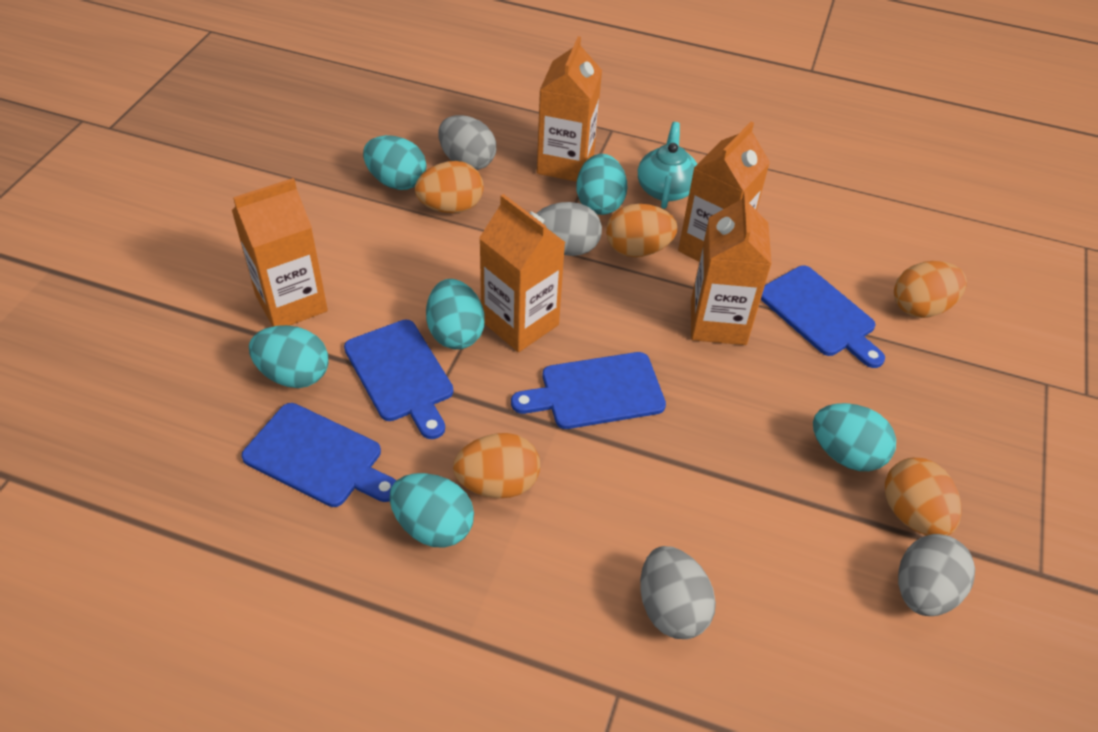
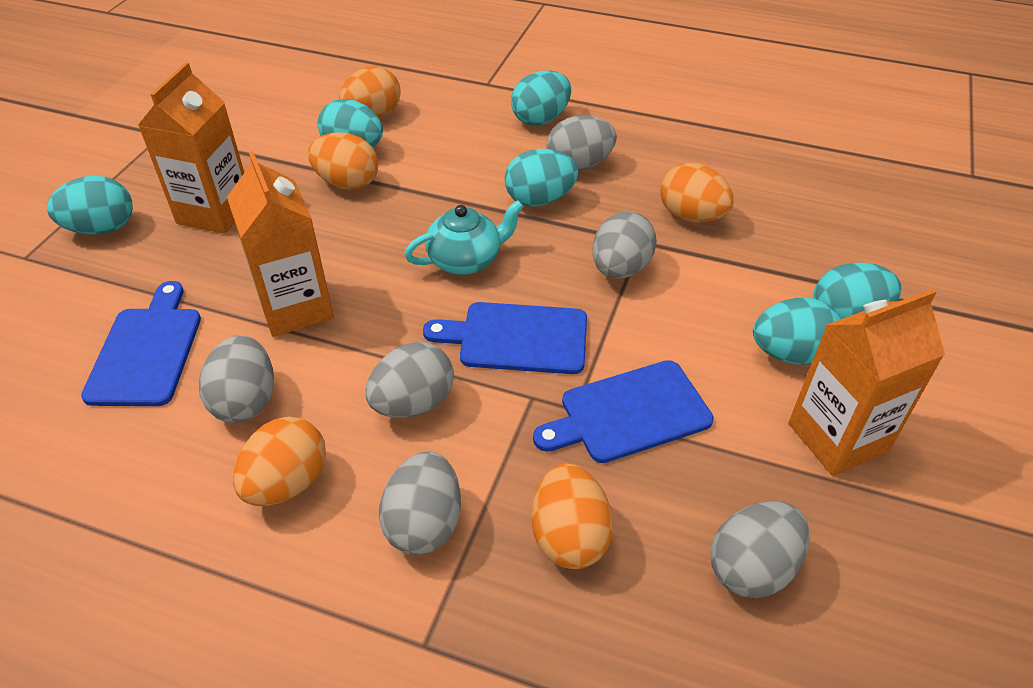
blue cutting board: [242,403,397,507] [344,320,453,439] [511,352,666,429] [761,266,885,368] = 4 -> [81,281,201,406] [423,302,587,374] [533,360,714,463] = 3
grey egg: [438,115,496,170] [536,202,602,256] [640,546,716,639] [898,534,975,616] = 4 -> [199,335,274,423] [366,342,454,418] [379,452,461,555] [547,115,617,171] [592,212,657,279] [710,501,810,598] = 6
orange carton: [232,178,328,327] [479,194,565,352] [537,36,602,182] [678,122,770,261] [691,191,772,345] = 5 -> [138,62,244,234] [227,151,334,337] [788,289,945,476] = 3

